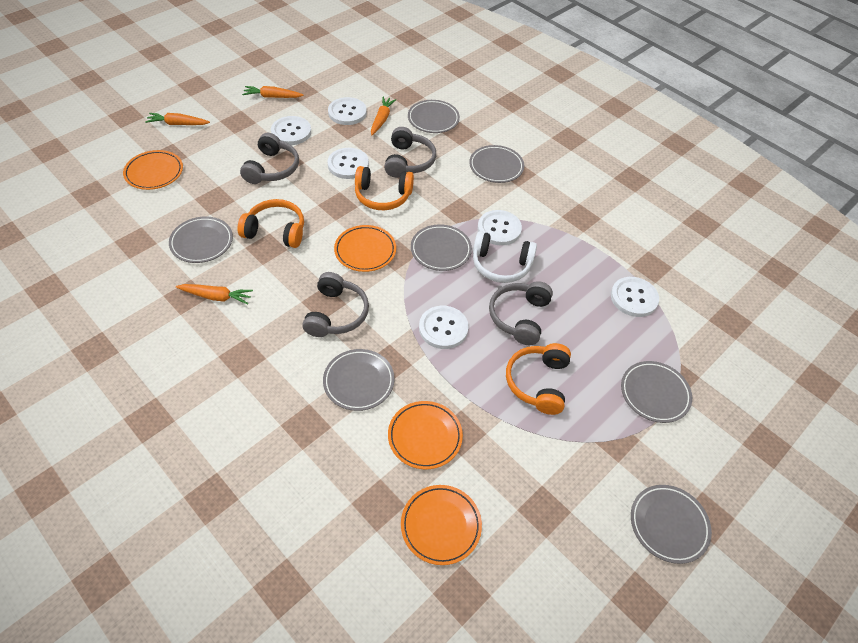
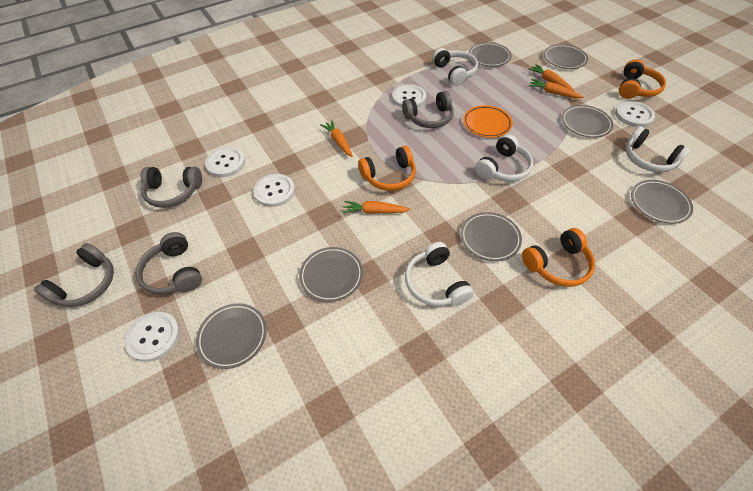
orange plate: [123,150,183,190] [334,225,396,272] [388,401,463,469] [401,485,482,565] = 4 -> [463,105,513,138] = 1
white button: [271,116,311,145] [327,148,369,179] [328,97,367,125] [419,306,469,349] [478,210,522,246] [611,277,659,317] = 6 -> [125,312,180,362] [205,147,245,177] [253,174,295,207] [392,84,426,108] [615,101,655,127] = 5
white headphones: [473,231,537,283] = 1 -> [405,242,474,306] [432,48,478,86] [475,134,533,182] [626,126,691,172] = 4

